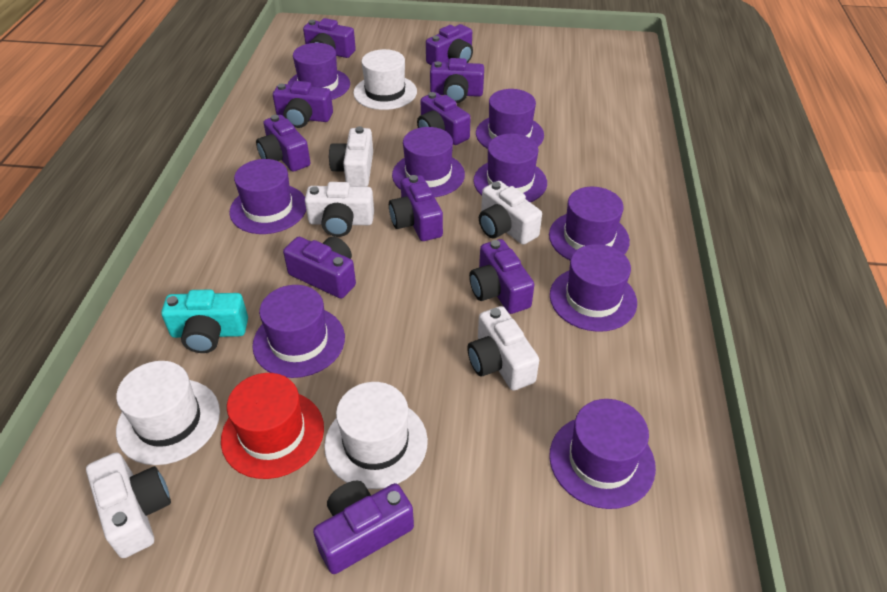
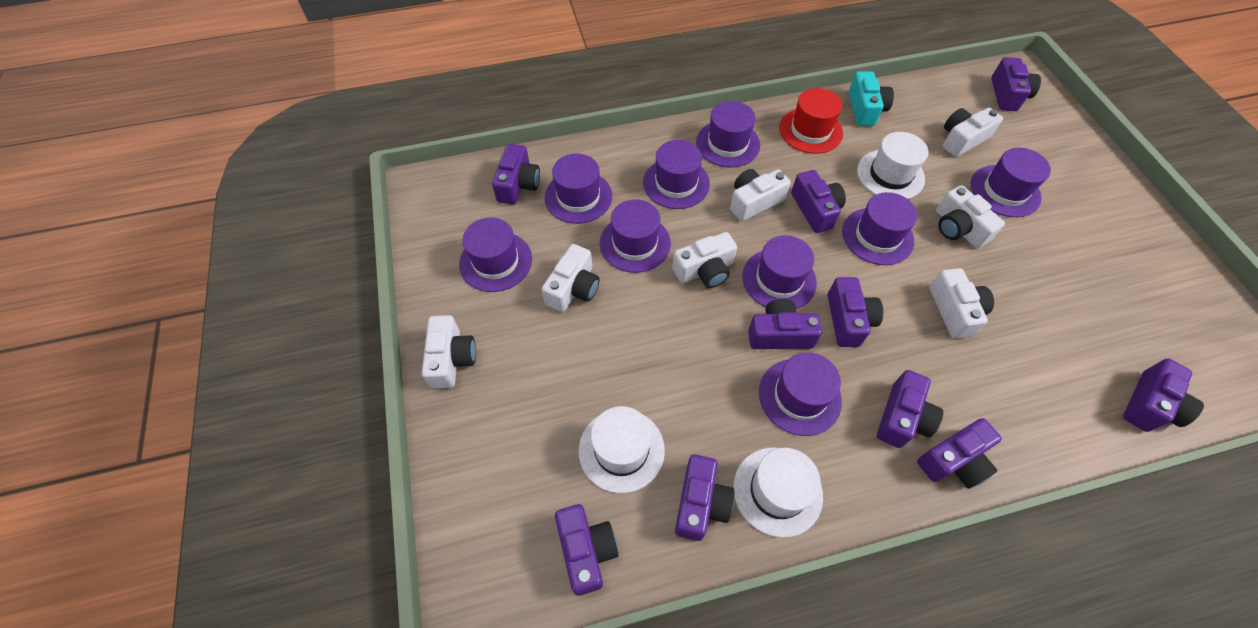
white camera: [86,452,171,558] [305,182,374,237] [329,126,373,187] [467,306,539,391] [479,181,542,245] = 5 -> [422,315,476,389] [542,244,600,312] [672,232,737,288] [730,169,791,221] [929,268,994,339] [936,185,1005,248] [943,108,1003,157] = 7

